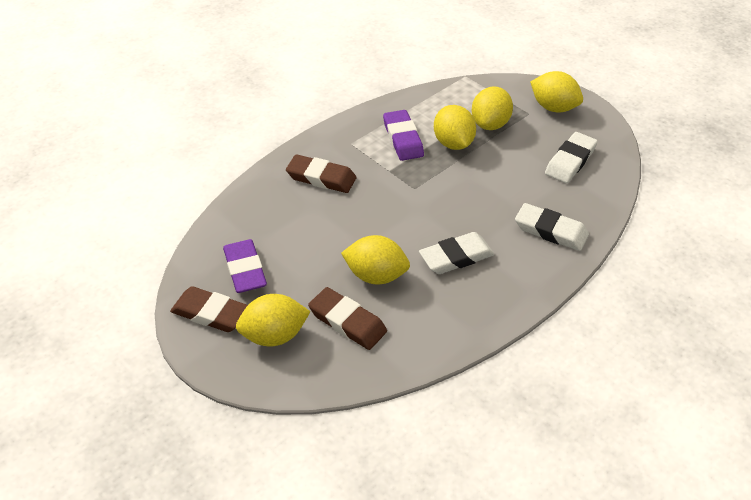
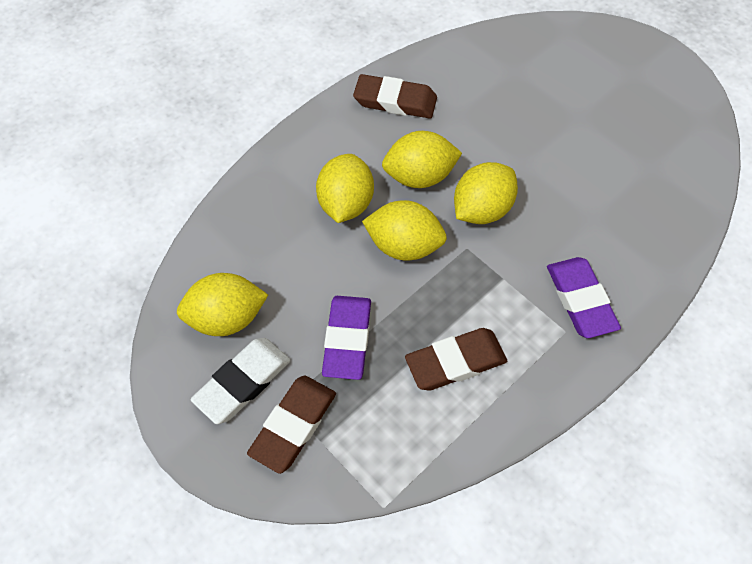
white eraser: [419,232,495,274] [515,203,589,251] [545,132,598,183] = 3 -> [191,338,291,424] = 1

